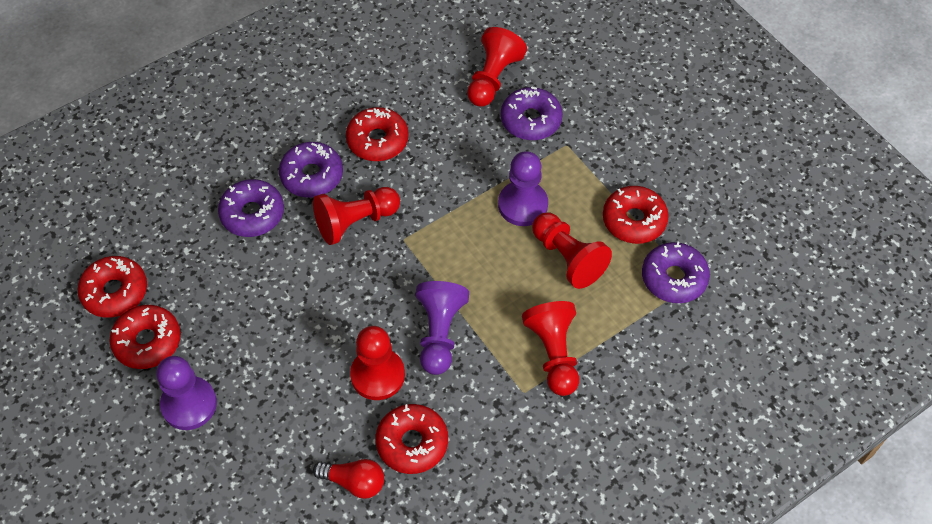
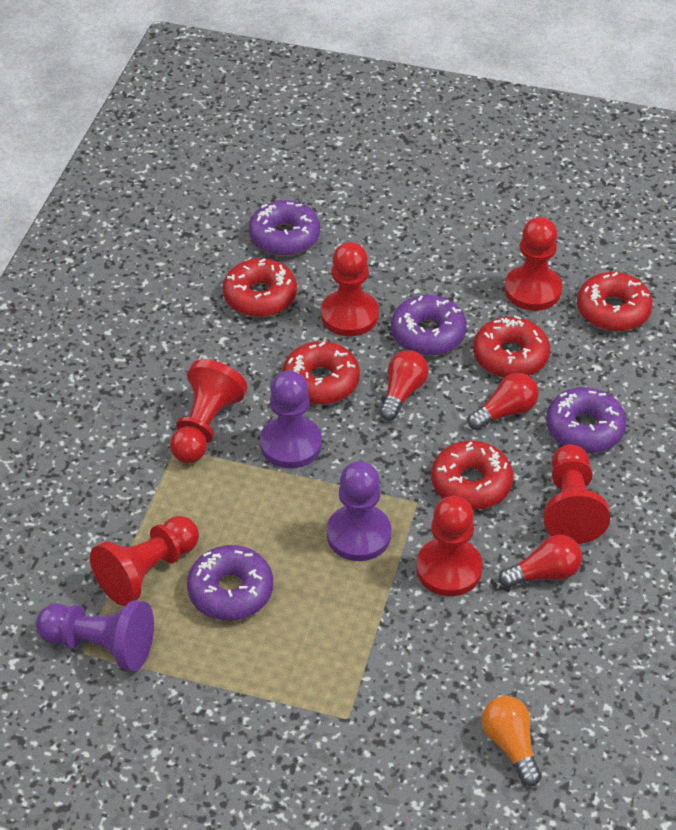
orange light bulb: none = 0 -> [482,696,541,786] = 1
red light bulb: [313,459,384,499] = 1 -> [380,350,429,421] [468,373,539,430] [499,535,582,588] = 3
red pawn: [313,187,400,245] [350,326,405,400] [467,27,527,107] [522,301,579,396] [532,213,612,289] = 5 -> [90,516,199,606] [170,359,247,463] [321,242,379,336] [416,496,483,596] [504,217,562,311] [543,444,610,544] = 6

